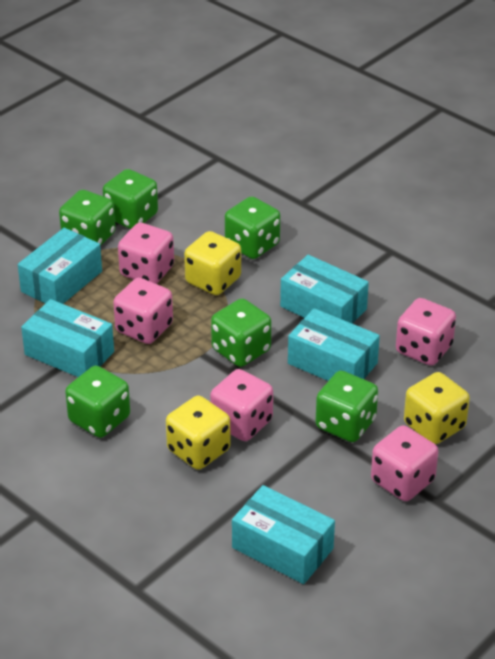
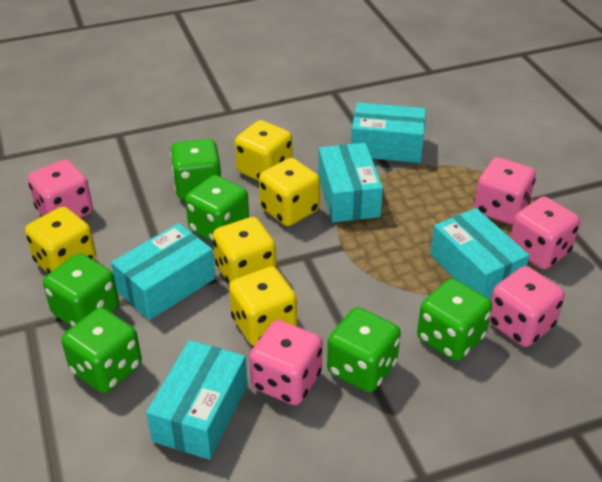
yellow dice: [166,395,231,470] [184,231,241,295] [404,372,470,444] = 3 -> [25,207,96,274] [213,217,276,285] [229,267,297,346] [235,120,292,181] [259,158,320,226] = 5

